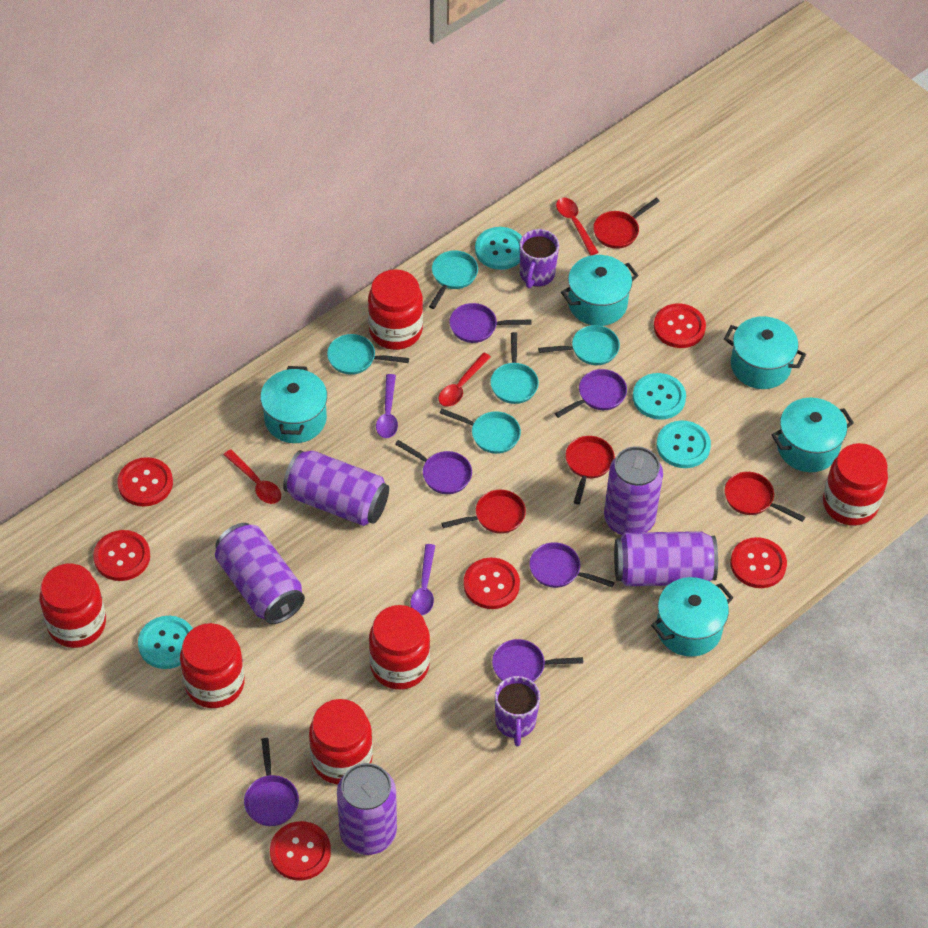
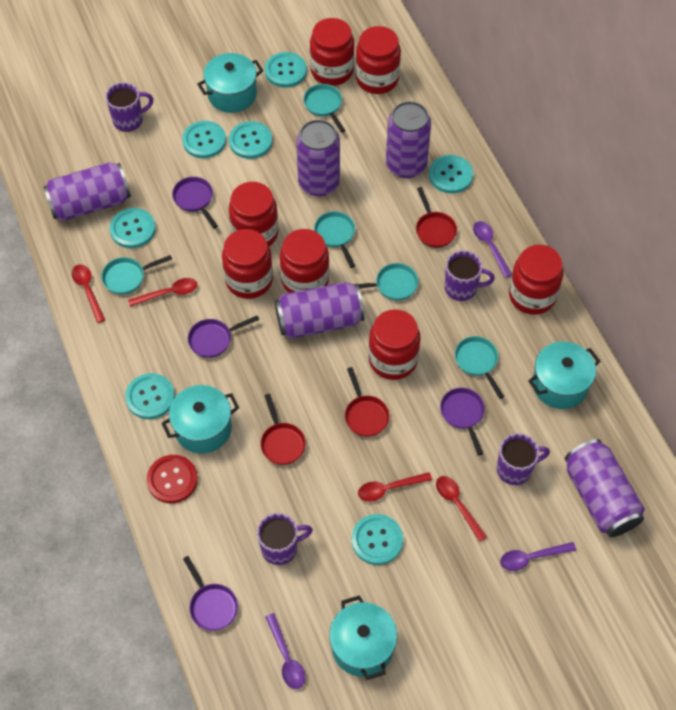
purple mug: [495,676,540,747] [520,229,559,288] = 2 -> [105,82,153,132] [257,513,313,565] [445,250,495,301] [497,433,550,485] = 4
purple pan: [244,738,299,826] [395,440,472,494] [449,303,531,343] [492,639,583,682] [529,542,615,588] [555,369,627,418] = 6 -> [172,177,218,229] [183,556,238,631] [188,315,259,358] [440,388,485,456] = 4
purple spoon: [376,374,398,438] [411,544,435,615] = 2 -> [265,613,305,689] [473,221,512,278] [500,542,576,571] = 3
red button: [93,530,150,581] [117,457,173,506] [270,821,331,881] [464,558,520,609] [654,304,706,348] [731,537,787,588] = 6 -> [147,455,198,503] = 1
red jar: [40,564,106,648] [180,623,245,708] [309,699,373,784] [368,269,423,350] [369,605,430,690] [823,443,888,526] = 6 -> [222,229,273,299] [229,182,278,246] [280,229,329,293] [310,18,355,86] [355,26,401,94] [368,309,421,380] [509,245,563,315] = 7
red pan: [441,490,526,534] [565,436,615,504] [593,198,660,249] [725,472,805,522] = 4 -> [260,394,306,465] [345,367,390,437] [416,187,457,248] = 3
red spoon: [224,449,281,504] [439,353,491,407] [556,198,598,255] = 3 -> [72,264,105,323] [128,278,197,307] [358,472,432,501] [436,476,487,542] = 4
turquoise button: [138,616,193,669] [475,227,522,270] [633,373,686,420] [657,420,711,468] = 4 -> [110,208,156,248] [125,373,175,419] [182,121,226,158] [229,121,272,159] [265,52,307,88] [352,514,403,565] [429,155,473,193] = 7
turquoise pot: [260,366,327,443] [561,255,639,326] [651,577,734,657] [724,316,806,389] [771,398,854,472] = 5 -> [161,385,239,454] [197,53,263,113] [329,595,397,680] [528,342,601,409] = 4

